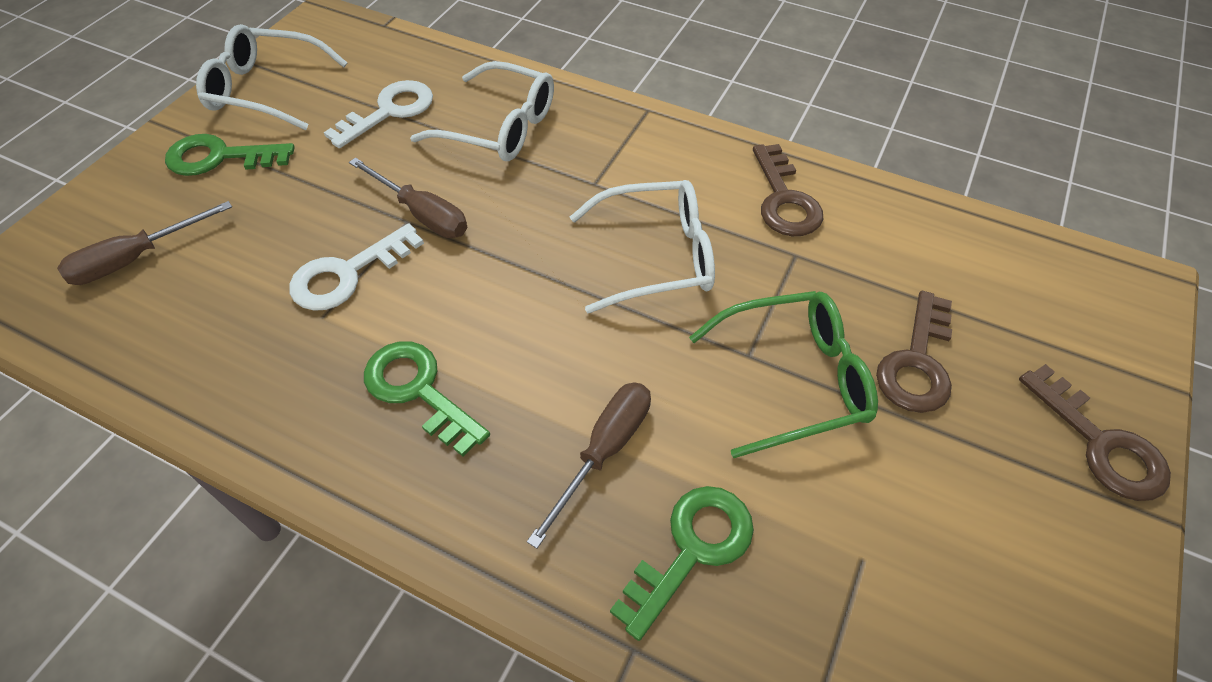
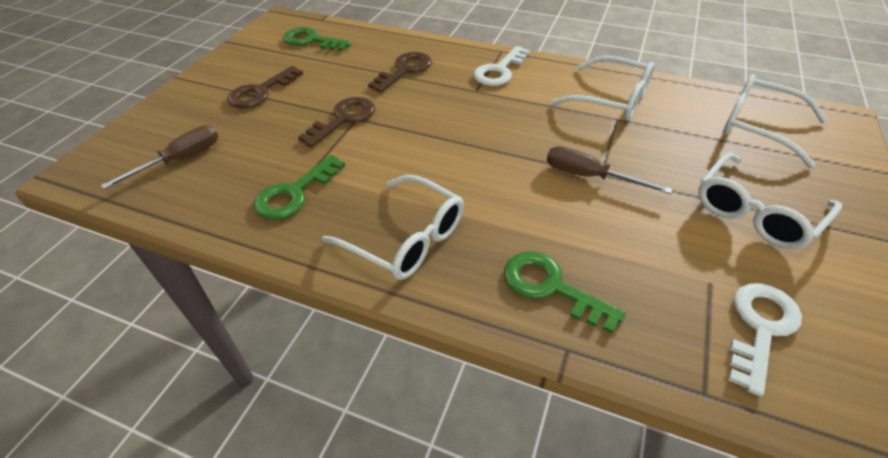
brown screwdriver: [57,201,232,285] [349,158,467,238] [527,382,651,549] = 3 -> [100,125,219,189] [547,146,673,194] = 2
green glasses: [689,291,878,458] = 1 -> none = 0
white glasses: [196,24,347,130] [410,61,554,161] [570,180,715,313] = 3 -> [322,175,464,280] [551,56,654,121] [698,152,842,249] [723,74,827,168] = 4

